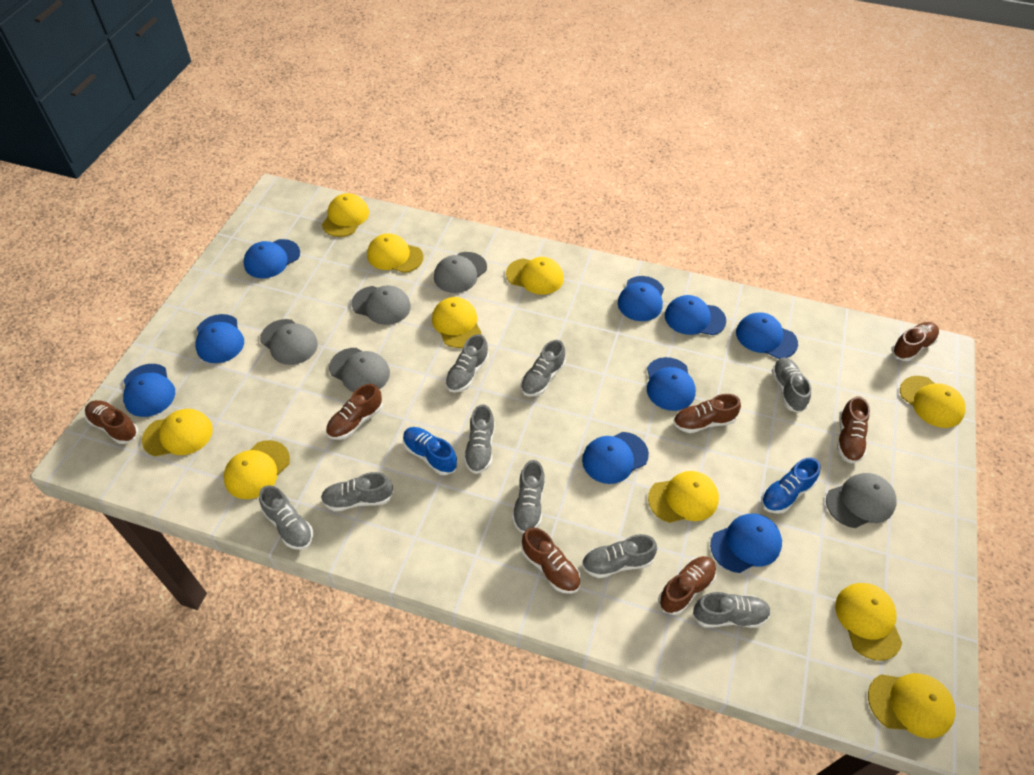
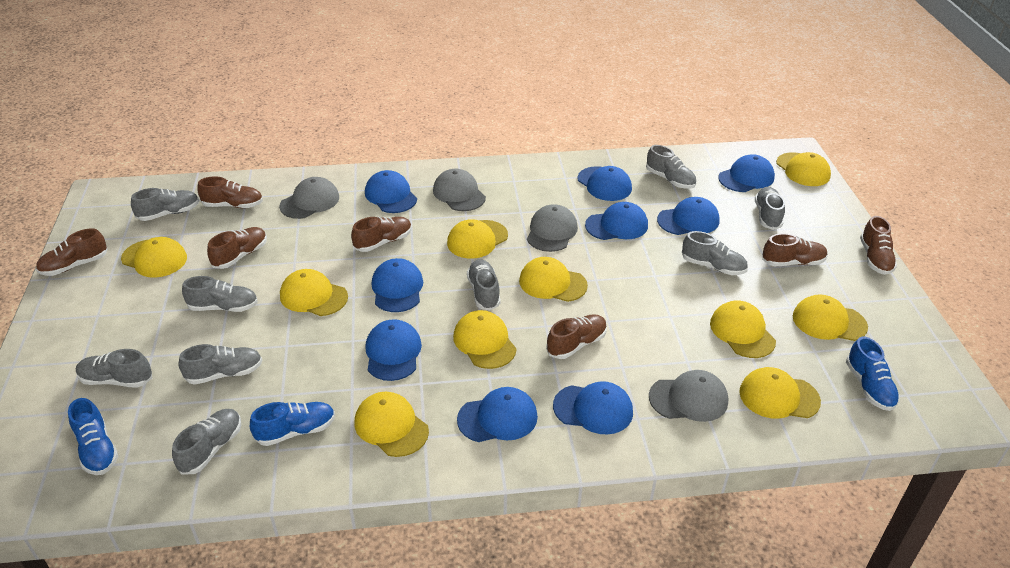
blue shoe: [403,427,458,475] [761,458,820,514] = 2 -> [68,398,118,475] [250,402,335,446] [846,337,900,411] = 3
grey cap: [260,319,318,365] [329,348,390,392] [351,285,411,325] [434,252,487,293] [826,473,896,528] = 5 -> [279,177,339,219] [433,169,486,211] [527,204,578,252] [649,370,728,422] = 4

